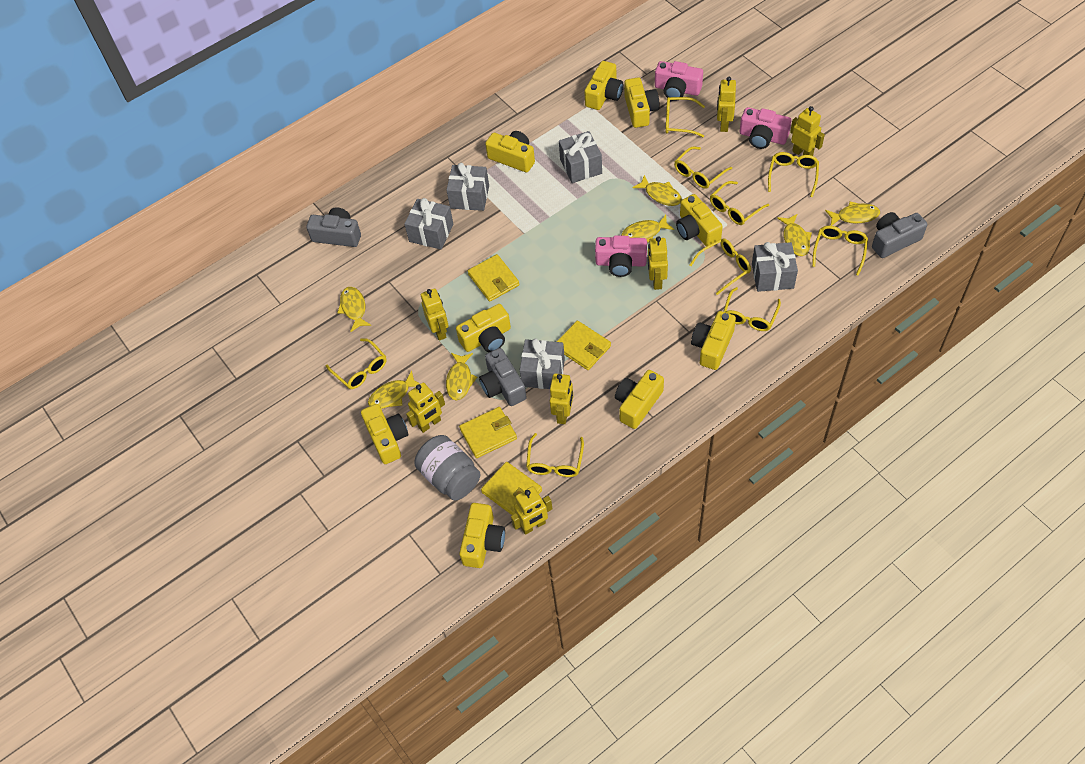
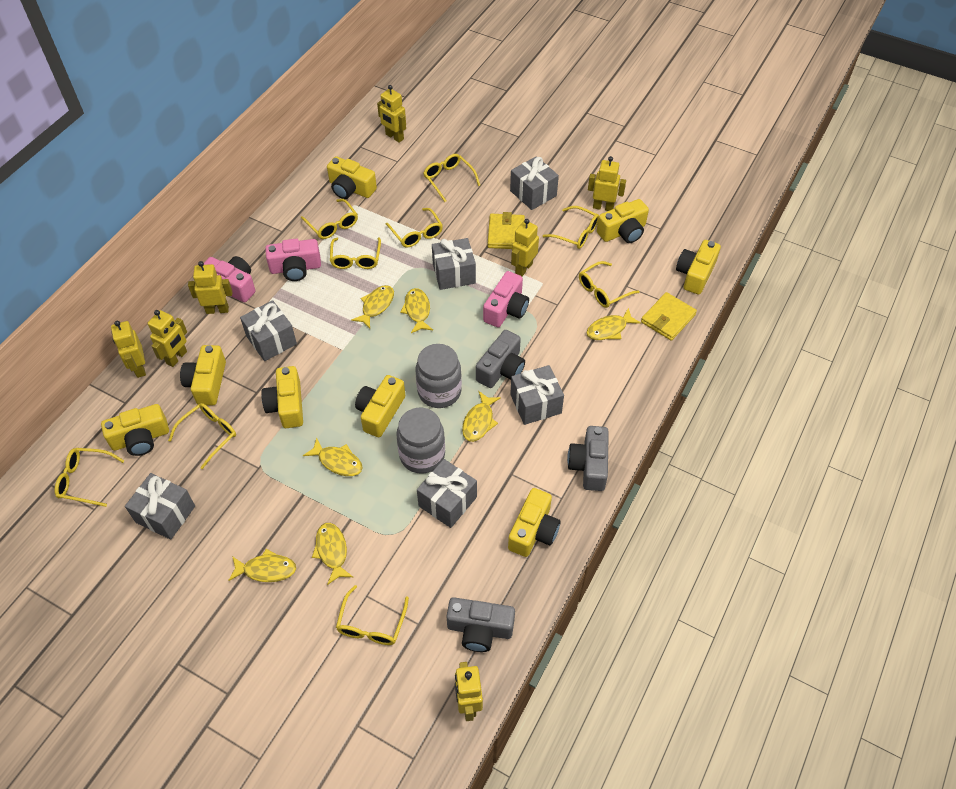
grey gift: [404,198,454,249] [446,163,489,211] [520,339,565,389] [559,131,602,183] [752,242,798,292] = 5 -> [125,473,195,540] [240,300,297,361] [417,459,477,528] [432,238,476,290] [510,156,559,210] [510,365,564,425] = 6
grey jar: [414,435,481,501] = 1 -> [396,408,445,474] [416,344,462,408] = 2
yellow camera: [361,404,408,464] [456,304,511,352] [459,503,505,568] [485,131,535,173] [584,61,623,110] [615,370,664,429] [624,78,660,128] [676,194,723,247] [691,311,736,370] = 9 -> [101,404,169,456] [180,345,226,405] [261,366,303,428] [327,156,377,199] [355,375,405,437] [508,488,561,557] [597,199,649,243] [676,240,721,295] = 8
yellow wallet: [459,407,517,458] [468,254,519,302] [481,462,542,515] [557,321,611,370] = 4 -> [488,212,525,249] [641,292,697,341] = 2

